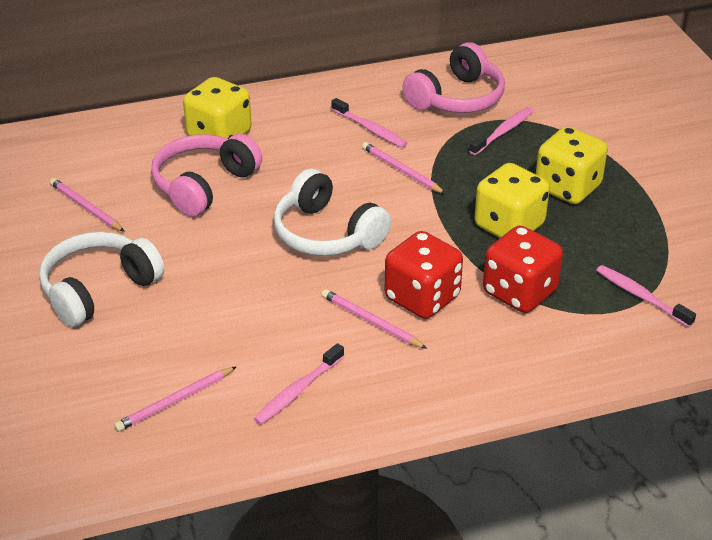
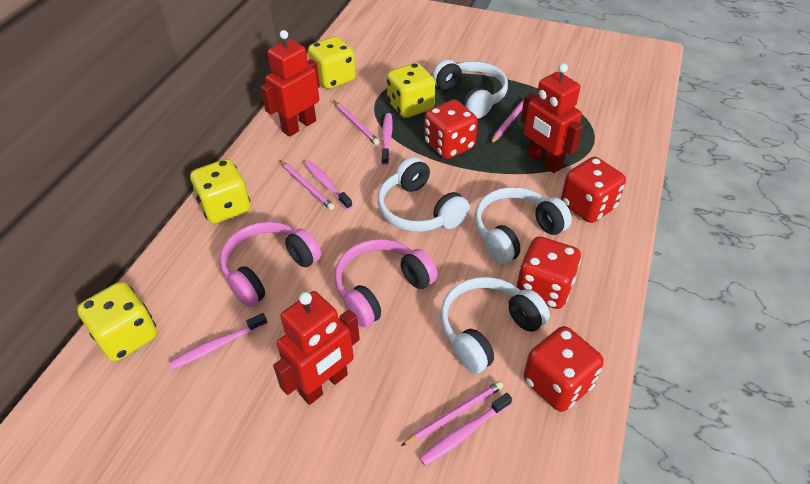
red dice: [385,231,463,319] [483,225,563,313] = 2 -> [424,100,478,159] [517,236,581,309] [524,326,604,412] [561,157,626,223] = 4
red robot: none = 0 -> [260,30,320,137] [273,291,360,405] [521,63,583,173] = 3
white headphones: [39,232,164,327] [273,169,391,256] = 2 -> [377,157,470,232] [432,60,508,119] [440,277,550,374] [475,187,572,264] = 4
yellow dice: [183,77,252,139] [475,163,550,238] [536,127,608,204] = 3 -> [77,282,157,361] [190,159,250,224] [308,36,356,89] [387,63,435,118] = 4

